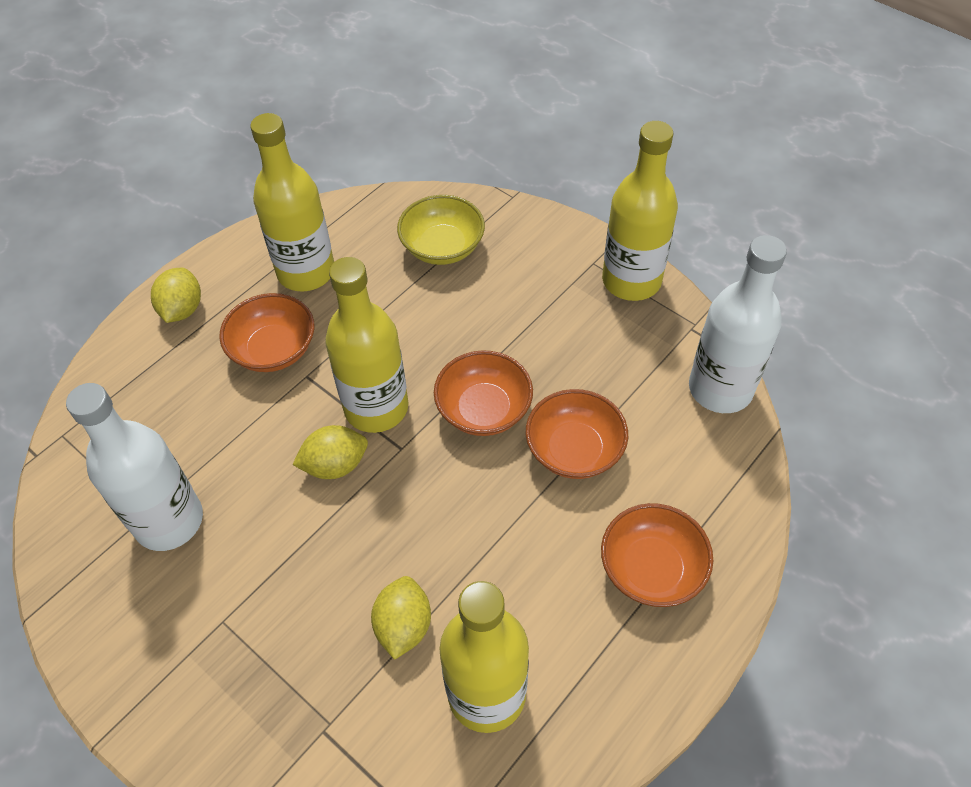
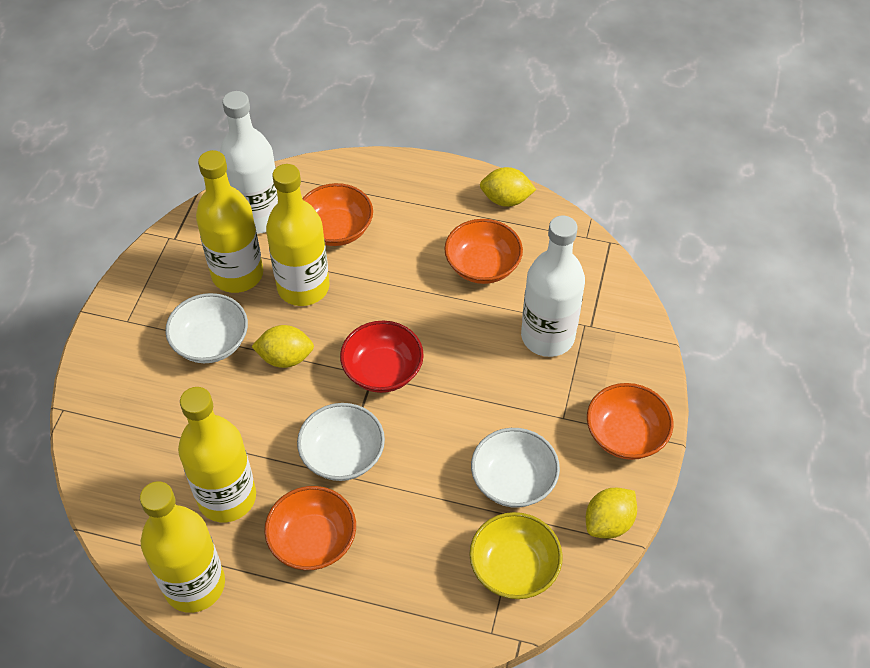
red bowl: none = 0 -> [340,321,424,393] = 1
white bowl: none = 0 -> [165,293,248,363] [297,403,385,481] [471,428,560,508] = 3

